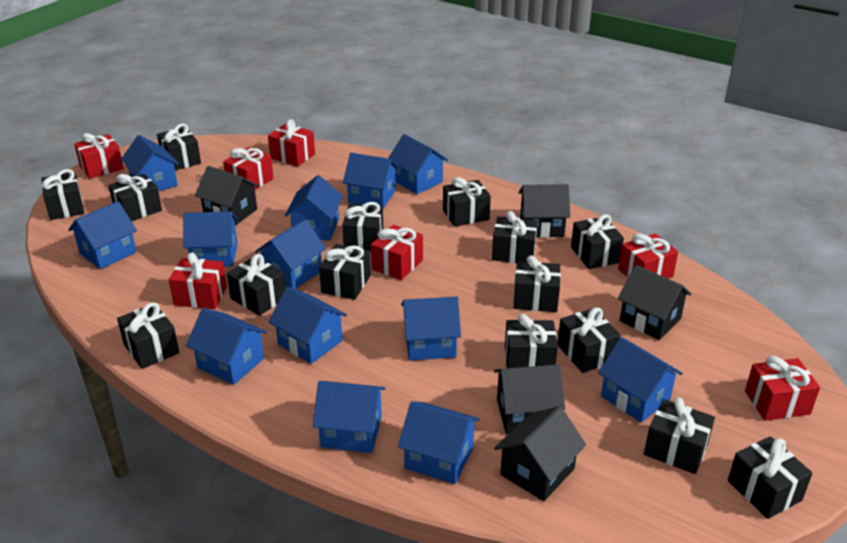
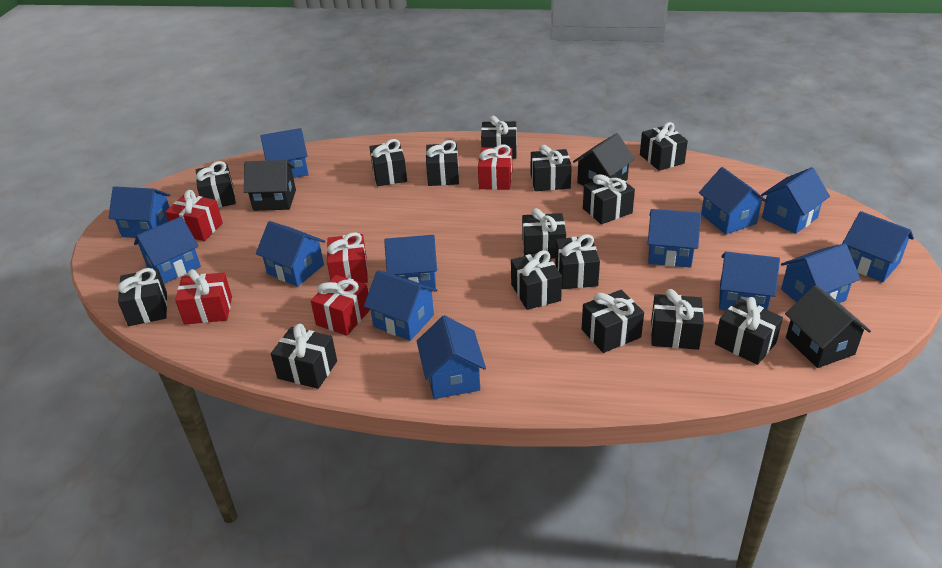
black house: [195,166,260,225] [494,364,565,434] [494,406,586,501] [519,184,570,238] [618,265,692,340] = 5 -> [244,160,296,211] [573,133,635,186] [785,285,871,368] = 3
red gift: [74,133,124,179] [169,252,227,309] [223,147,273,190] [268,119,315,167] [371,225,423,280] [618,233,678,279] [745,356,820,421] = 7 -> [165,190,223,241] [175,269,232,325] [311,275,371,336] [327,232,368,283] [478,144,512,190] = 5

